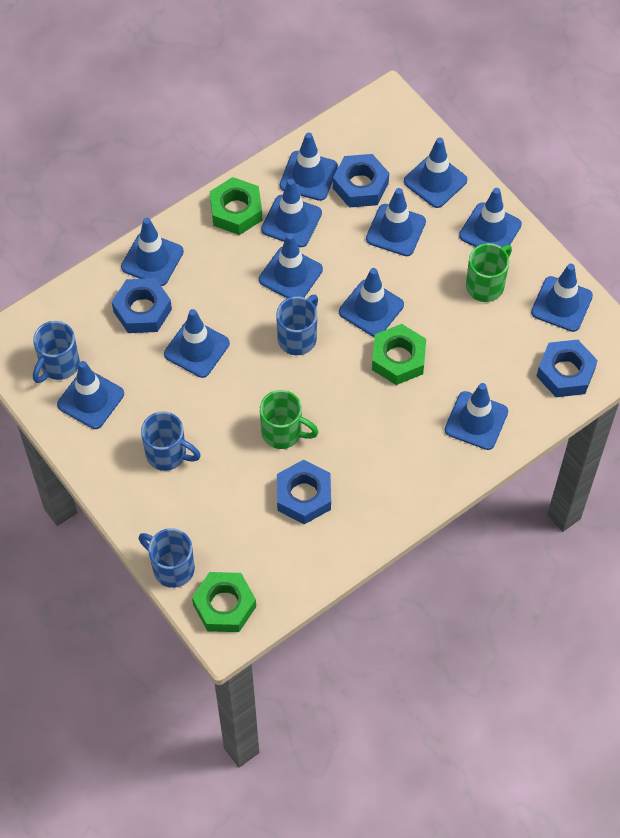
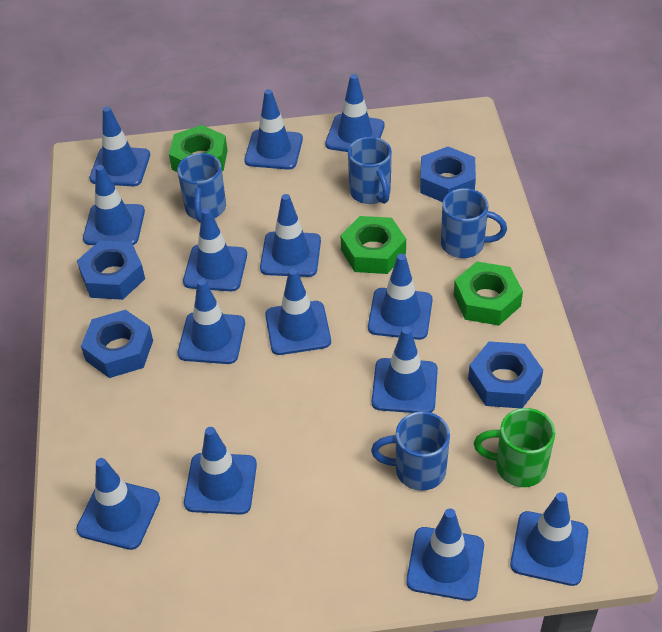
blue traffic cone: [57,361,124,429] [121,218,184,286] [164,309,230,378] [259,233,323,299] [261,179,322,247] [280,132,338,201] [339,268,404,337] [366,188,426,256] [404,138,467,208] [445,383,508,450] [459,188,522,247] [531,264,593,332] = 12 -> [76,458,160,550] [83,165,145,245] [89,107,150,186] [178,279,245,364] [183,208,247,291] [184,427,257,515] [244,89,303,170] [260,194,321,277] [265,268,331,355] [325,74,384,152] [368,253,433,340] [372,327,438,413] [406,508,484,601] [510,492,588,586] = 14
green mug: [260,390,319,449] [466,243,512,302] = 2 -> [474,408,555,487] = 1

